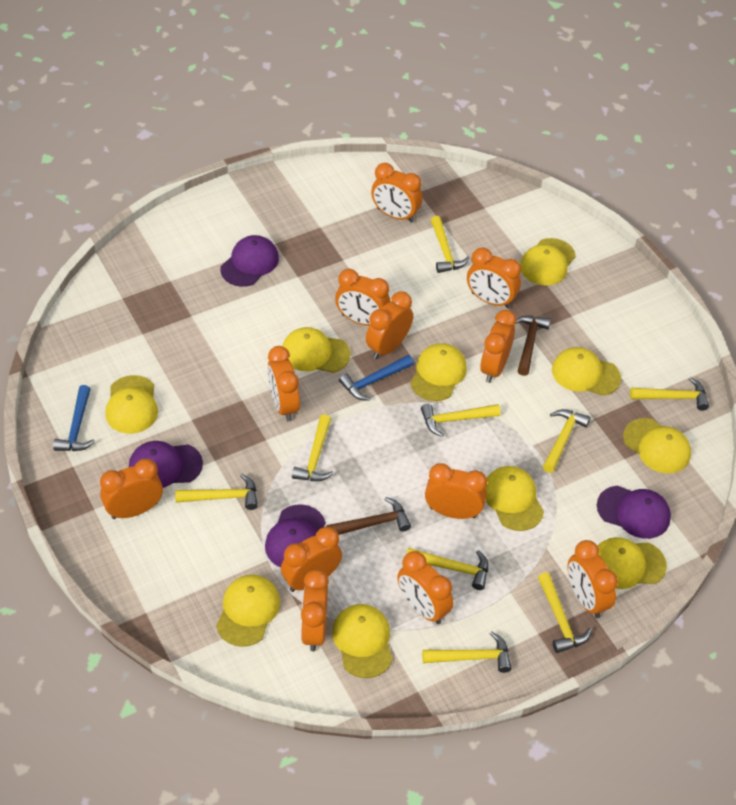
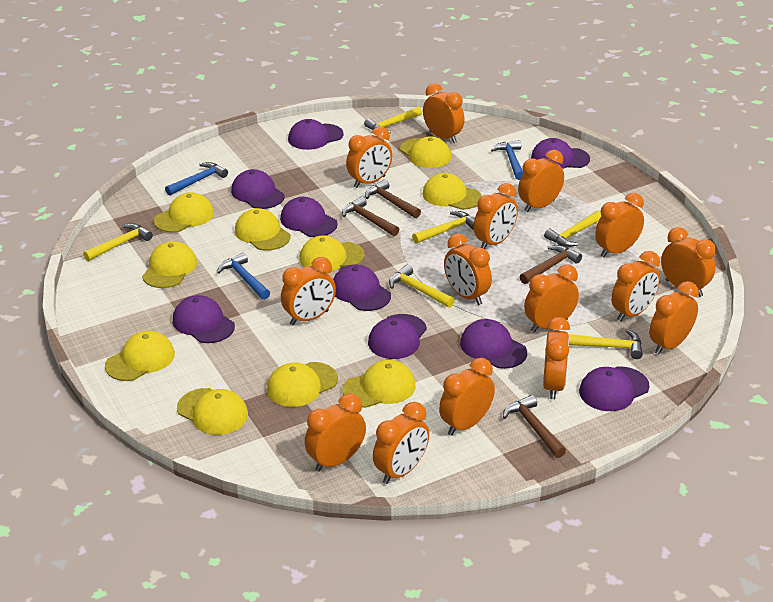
blue hammer: [53,385,95,451] [339,355,414,401] = 2 -> [165,162,228,196] [217,253,270,300] [491,140,523,180] = 3
brown hammer: [326,497,411,535] [516,316,551,376] = 2 -> [342,197,399,236] [365,179,421,218] [503,395,566,458] [519,245,582,284] = 4
orange clock: [100,458,163,519] [267,346,300,421] [281,526,342,592] [301,569,329,651] [335,269,390,326] [366,291,413,359] [371,163,422,222] [397,551,453,624] [425,463,487,519] [467,248,521,308] [480,310,516,383] [568,540,618,618] = 12 -> [281,257,336,325] [305,393,366,472] [346,127,392,188] [373,402,429,484] [423,83,465,143] [439,358,495,436] [444,233,492,305] [474,183,518,249] [518,150,564,213] [524,264,579,333] [543,317,570,399] [595,193,644,257] [611,251,660,322] [649,281,699,354] [661,227,716,297] = 15
purple cap: [129,441,203,488] [220,235,279,287] [265,504,326,568] [597,485,671,539] = 4 -> [173,295,235,343] [231,169,285,209] [280,197,338,237] [288,119,343,150] [333,265,391,311] [368,314,427,359] [460,319,527,369] [531,138,590,169] [579,367,649,411] = 9
yellow hammer: [175,474,258,510] [292,414,334,481] [407,548,488,590] [421,404,501,437] [422,631,511,673] [431,216,470,273] [538,572,592,653] [543,409,591,473] [630,377,709,411] = 9 -> [83,223,153,261] [364,106,423,133] [389,265,455,308] [412,211,475,244] [544,210,601,247] [568,330,643,359] = 6

